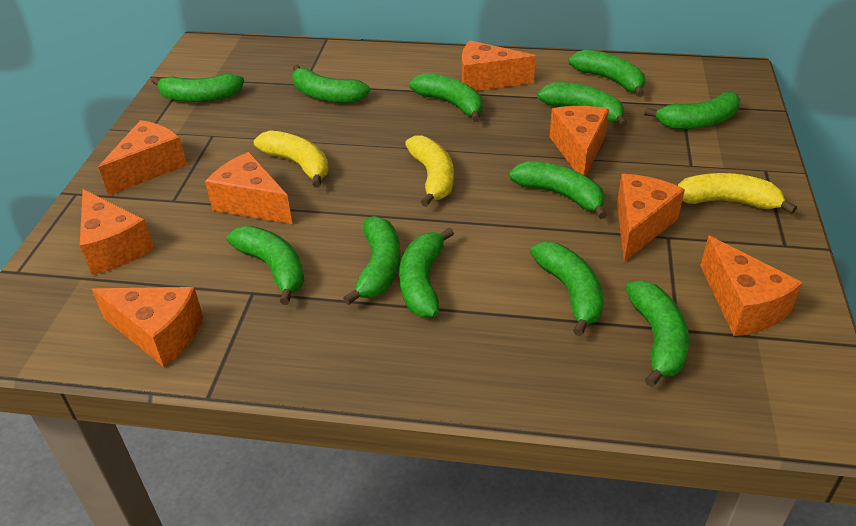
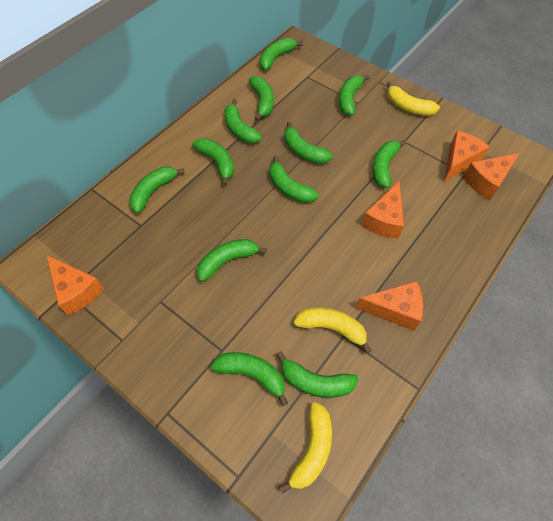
orange cheese: [80,189,154,275] [92,287,203,367] [98,120,187,195] [205,152,292,224] [462,40,536,91] [549,106,609,176] [617,174,685,262] [700,236,802,336] = 8 -> [46,255,104,315] [356,281,423,331] [362,181,404,239] [444,131,490,182] [463,153,520,201] = 5

